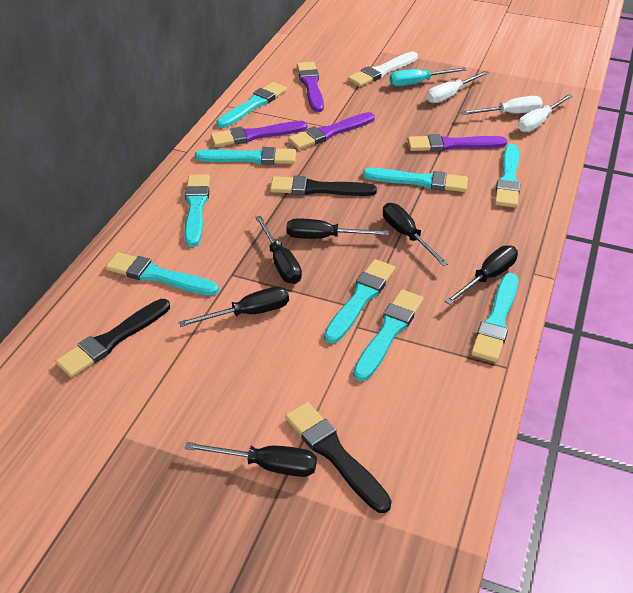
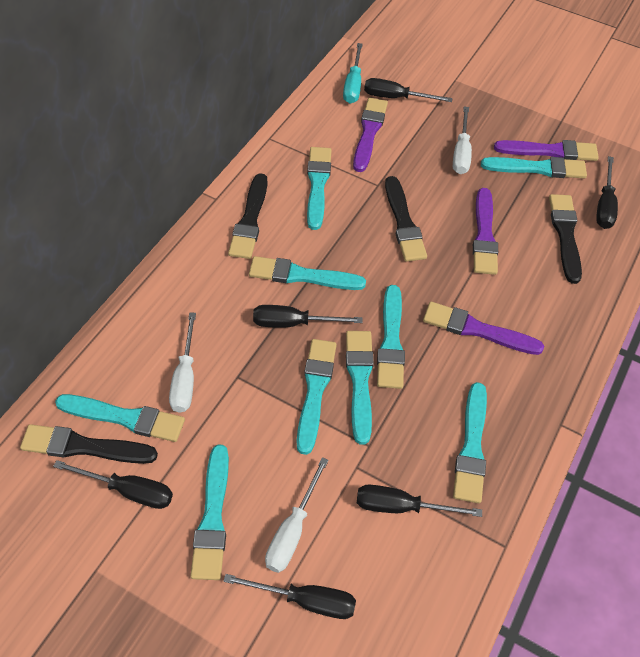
black brush: [56,299,170,377] [270,176,377,196] [285,402,392,513] = 3 -> [20,424,158,464] [228,173,268,259] [385,176,427,262] [549,194,582,284] = 4
white brush: [348,52,418,87] = 1 -> none = 0

